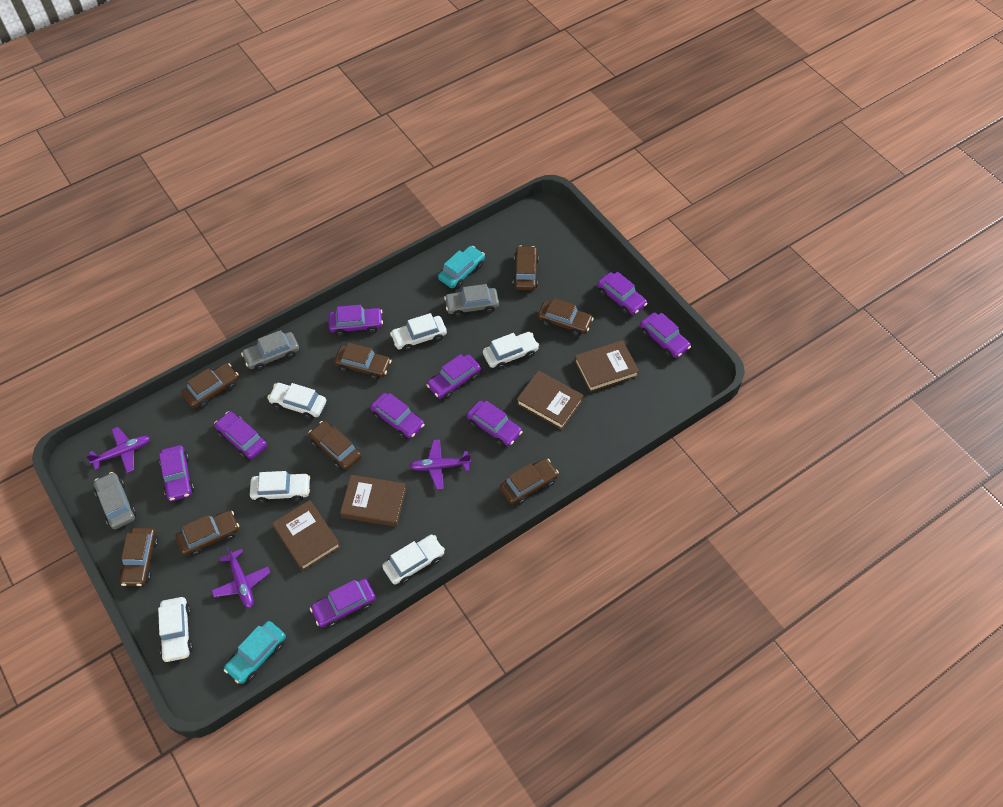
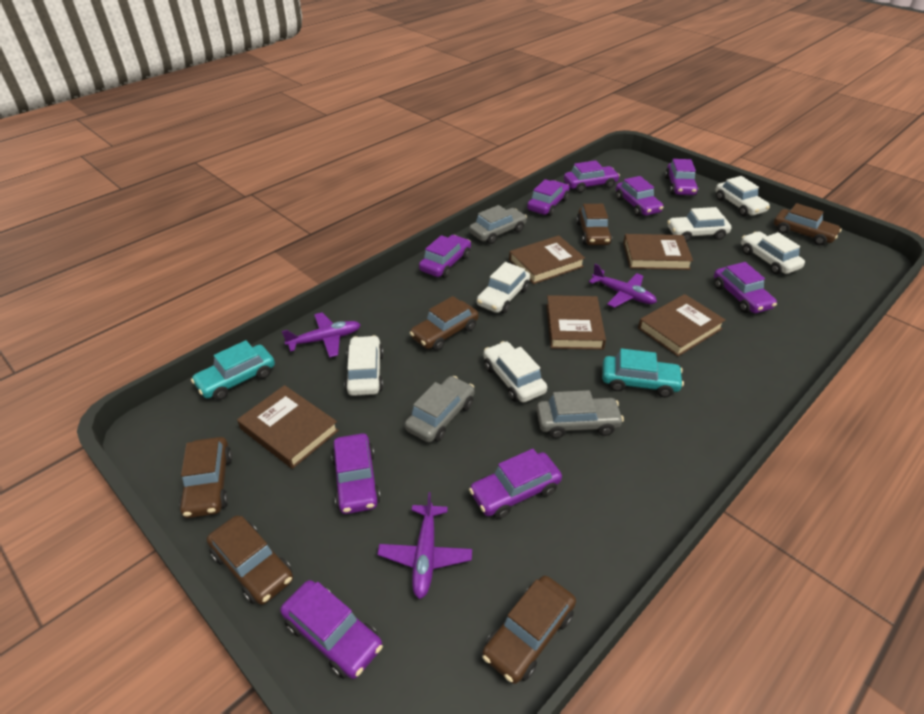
brown book: [272,500,341,571] [340,475,407,527] [517,370,584,430] [574,340,639,392] = 4 -> [237,385,339,469] [509,235,585,284] [546,295,606,350] [623,234,693,270] [638,294,726,357] = 5
brown car: [120,528,158,586] [175,510,239,556] [182,363,239,409] [309,421,362,470] [334,343,392,380] [500,458,559,505] [513,245,539,290] [538,298,594,336] = 8 -> [179,437,232,518] [207,516,293,605] [410,296,479,351] [482,576,576,684] [576,204,612,245] [774,203,842,245] = 6

